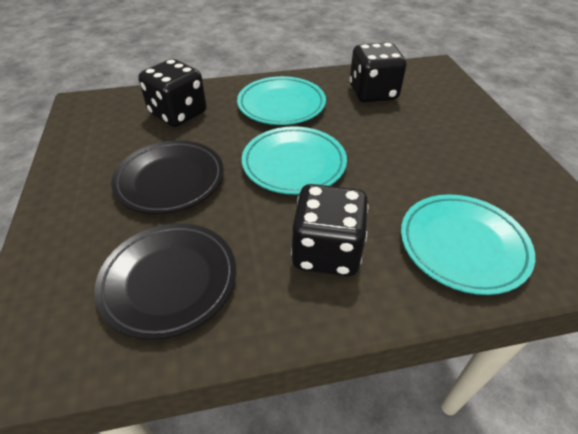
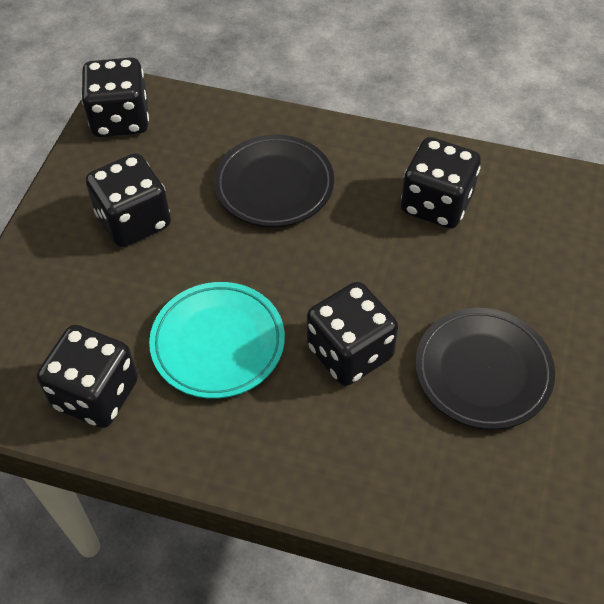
black dice: [138,59,207,127] [291,184,369,276] [349,42,406,103] = 3 -> [37,325,138,428] [81,57,149,137] [86,153,171,247] [307,282,398,386] [401,137,481,229] = 5
turquoise plate: [237,76,326,125] [242,126,347,194] [401,194,535,295] = 3 -> [149,282,285,399] = 1

